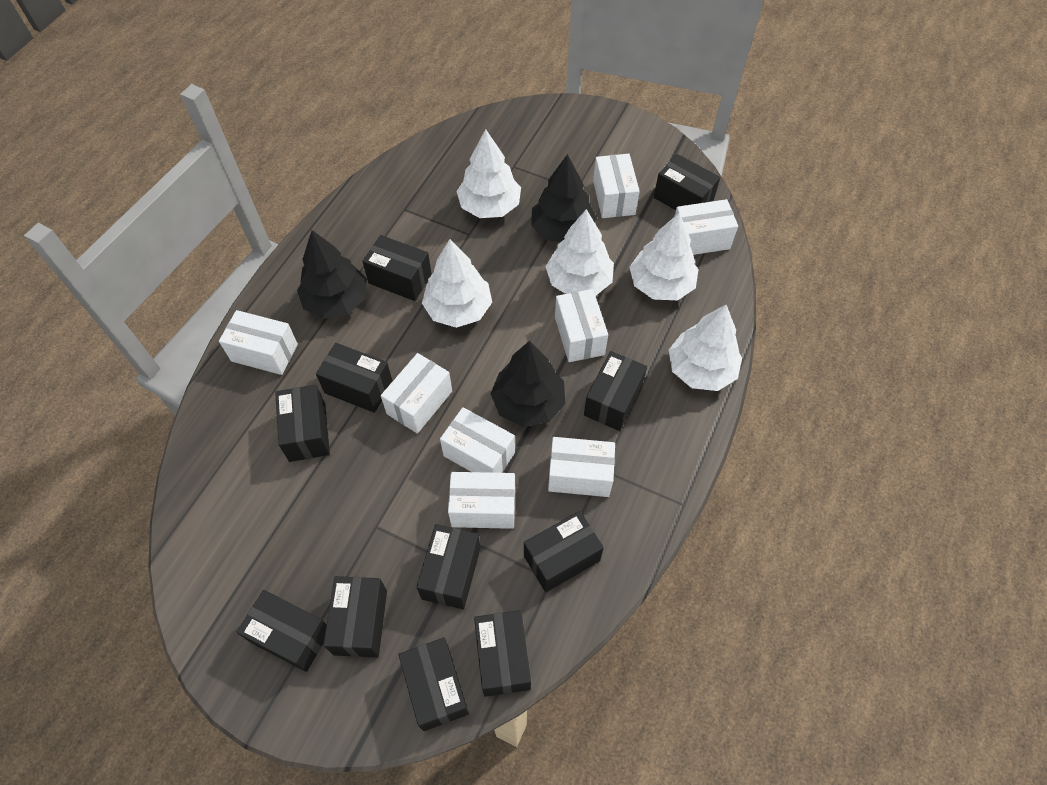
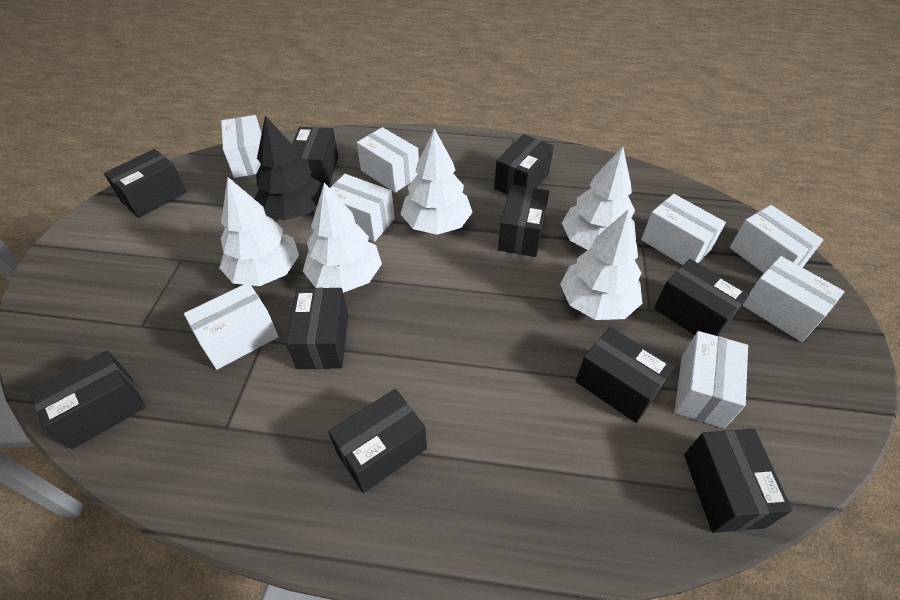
black box: [237,590,327,672] [275,385,330,462] [316,343,393,413] [323,576,387,658] [362,235,432,301] [399,637,469,731] [416,524,480,609] [474,610,531,697] [524,511,604,592] [584,351,647,431] [654,154,720,210] = 11 -> [29,350,146,449] [104,149,187,218] [286,288,348,369] [292,127,339,187] [328,389,427,493] [494,134,554,195] [498,185,549,257] [576,327,675,423] [654,259,750,336] [684,429,792,533] = 10
black tree: [297,230,367,319] [491,341,565,427] [531,154,597,242] = 3 -> [254,115,323,220] = 1

